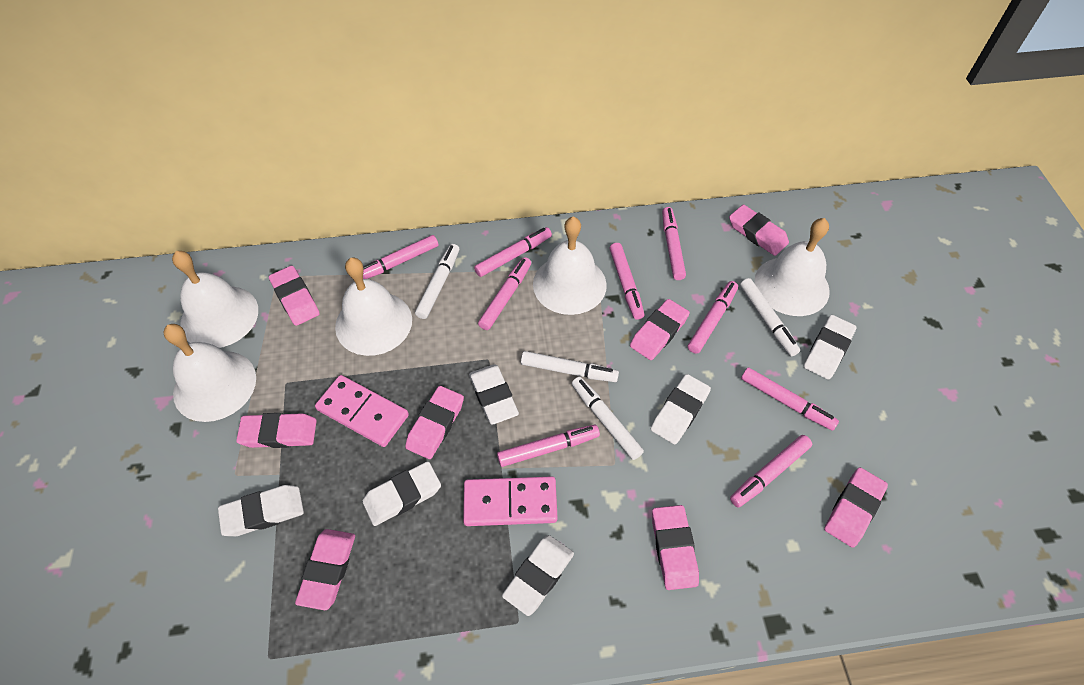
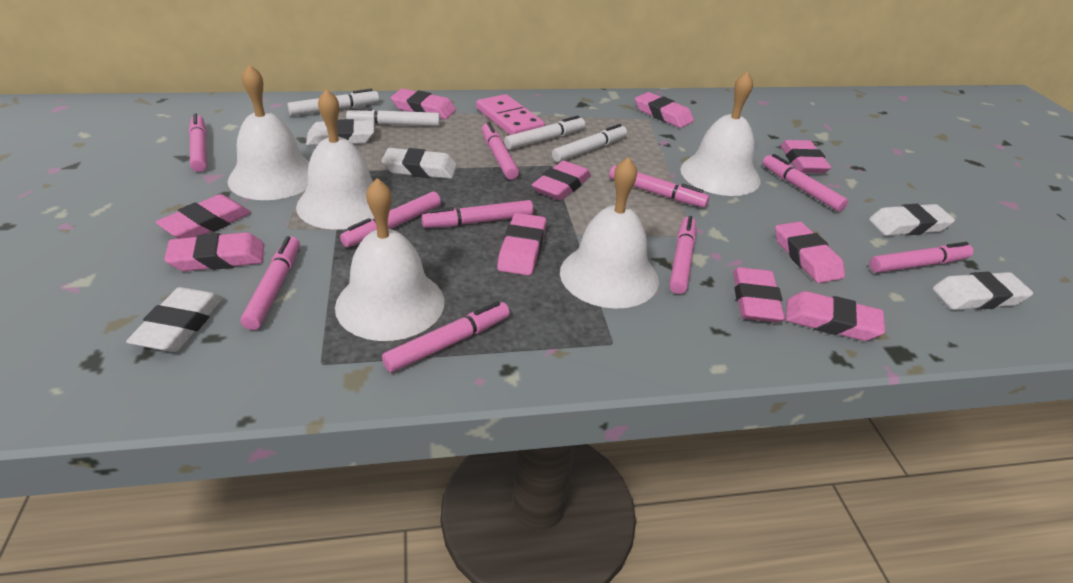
pink domino: [315,375,409,447] [463,476,558,526] = 2 -> [476,94,545,135] = 1
pink eraser: [236,413,317,448] [269,266,320,326] [295,529,355,610] [405,386,464,459] [630,299,690,360] [652,505,699,590] [729,205,789,256] [824,467,888,548] = 8 -> [156,194,251,239] [164,232,264,271] [391,89,456,119] [497,213,546,276] [532,160,591,201] [635,92,694,128] [733,267,785,322] [775,221,845,283] [780,140,831,173] [785,291,885,341] = 10
pink marker: [363,235,438,279] [474,227,552,277] [478,257,531,330] [497,425,600,467] [609,243,644,320] [662,207,686,280] [688,281,738,354] [730,435,812,508] [741,368,839,431] = 9 -> [189,114,207,172] [240,236,300,330] [340,192,441,247] [382,301,510,372] [421,200,533,228] [482,122,519,180] [609,165,709,208] [669,216,696,294] [762,154,848,212] [870,242,974,273] = 10
white eraser: [218,485,304,536] [362,461,441,526] [469,364,519,425] [502,535,574,616] [651,374,711,444] [804,315,856,380] = 6 -> [126,287,223,352] [306,119,374,145] [381,148,457,179] [869,204,955,236] [932,272,1033,310] = 5

